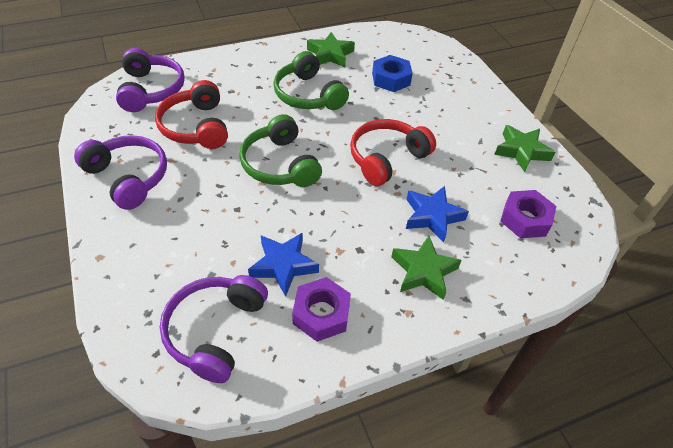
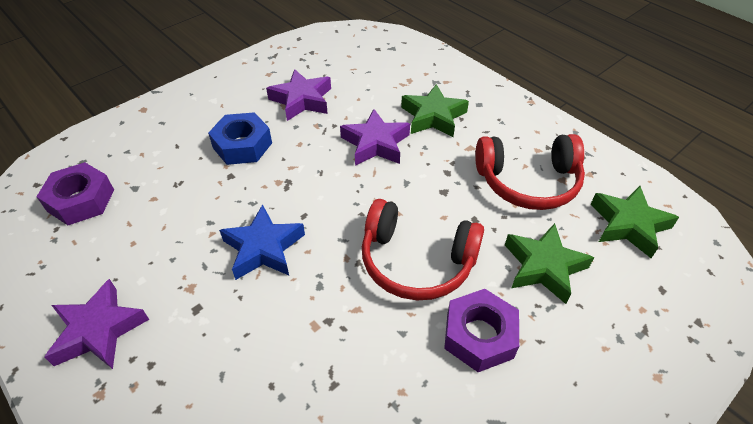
blue star: [248,232,319,297] [406,186,469,243] = 2 -> [219,204,305,280] = 1
green headphones: [239,114,322,187] [273,51,349,110] = 2 -> none = 0
purple headphones: [74,135,167,210] [116,48,185,112] [160,275,268,383] = 3 -> none = 0
purple star: none = 0 -> [45,279,149,369] [266,69,331,121] [340,109,410,166] = 3

